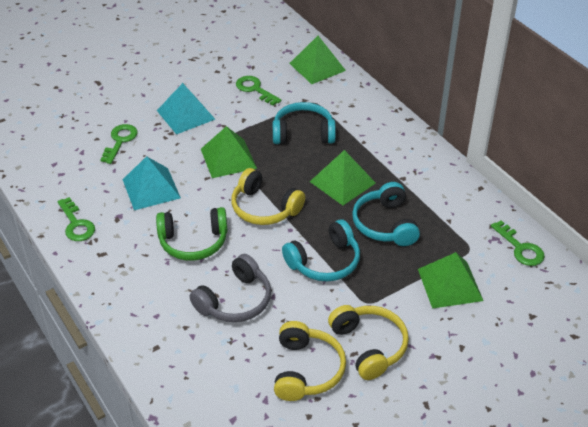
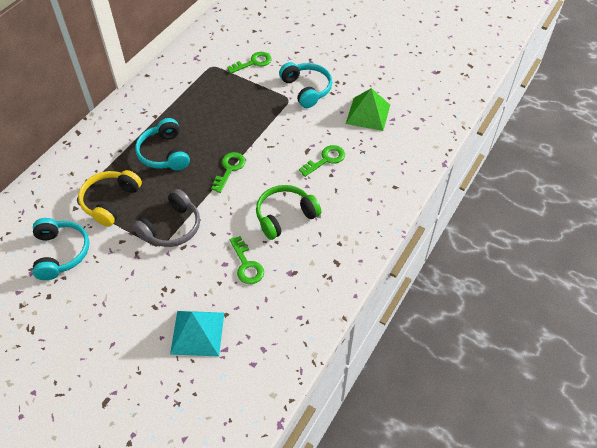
green pyramid: [201,126,257,178] [289,36,346,84] [310,150,376,205] [418,252,483,309] = 4 -> [346,88,390,131] = 1
turquoise pyramid: [123,156,181,210] [157,83,215,134] = 2 -> [170,311,224,356] = 1
yellow headphones: [231,168,305,225] [274,321,346,401] [328,305,409,380] = 3 -> [78,170,142,227] = 1

